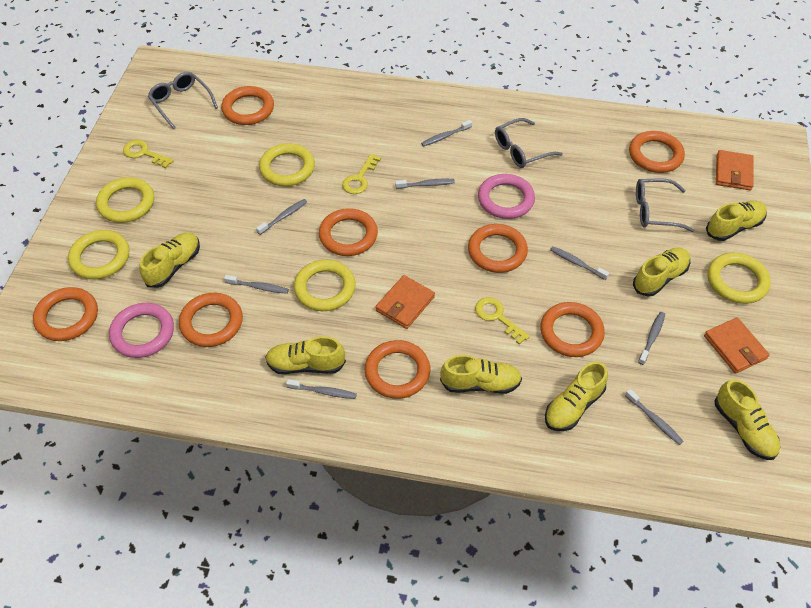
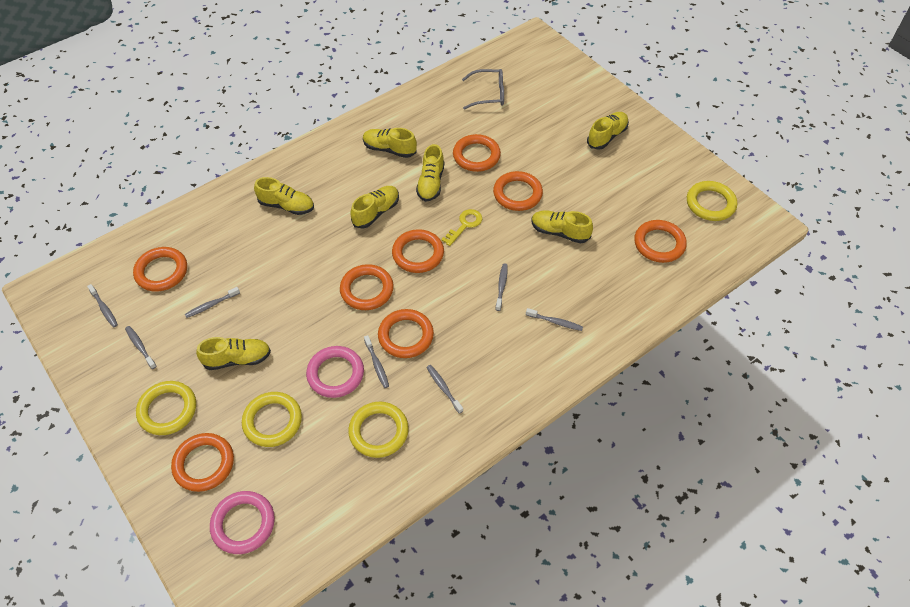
grey glasses: [148,72,218,129] [495,118,563,168] [636,179,695,232] = 3 -> [462,69,504,109] = 1
grey toothbrush: [224,275,289,294] [256,199,307,235] [286,379,357,399] [395,179,455,189] [421,120,472,147] [550,246,609,280] [625,389,684,445] [638,312,665,365] = 8 -> [87,284,118,327] [125,326,157,369] [185,287,240,318] [364,335,389,388] [426,365,463,414] [496,263,508,311] [526,308,583,331] = 7
orange wallet: [376,275,435,329] [704,317,770,374] [716,150,754,190] = 3 -> none = 0
yellow key: [123,140,174,168] [342,154,381,194] [475,297,530,345] = 3 -> [441,209,482,246] = 1
yellow ring: [68,230,129,279] [96,177,154,223] [259,143,315,186] [294,260,356,311] [708,253,771,304] = 5 -> [136,381,196,435] [242,392,302,447] [348,402,409,458] [687,181,737,221] = 4

